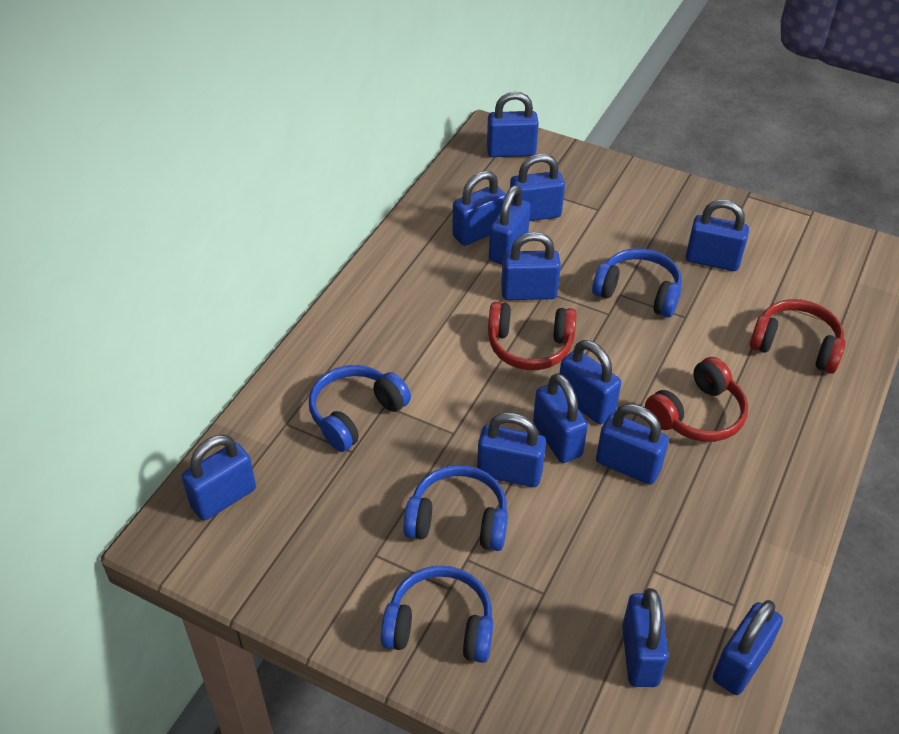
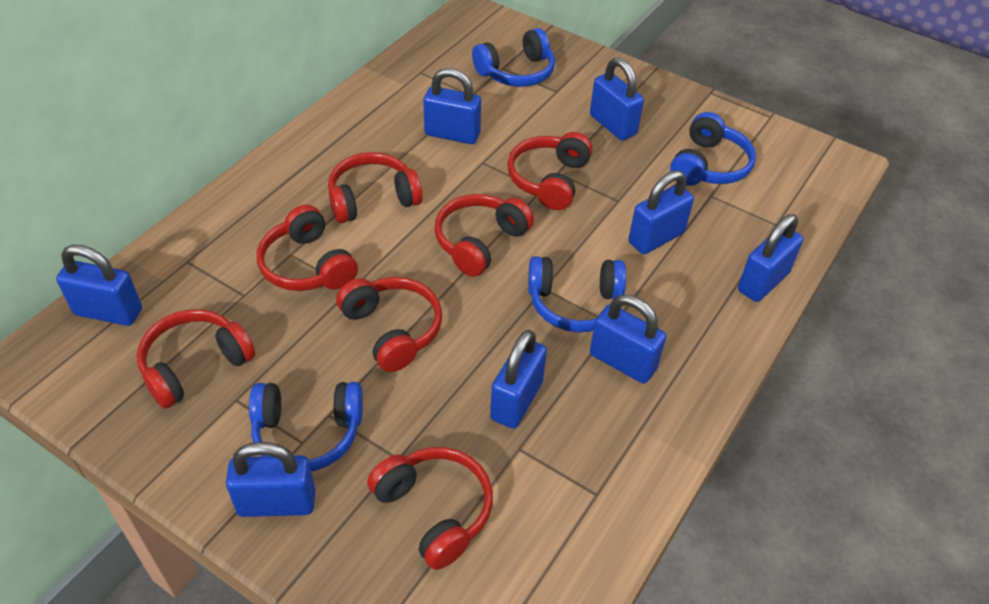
blue padlock: [182,435,256,521] [452,171,506,246] [477,412,546,487] [487,92,539,157] [489,185,531,265] [501,232,561,300] [510,154,565,221] [533,373,588,463] [559,340,621,424] [596,404,669,485] [622,588,669,687] [686,199,749,271] [713,600,783,695] = 13 -> [56,245,142,326] [226,442,315,517] [423,68,481,144] [490,330,547,429] [590,57,644,140] [590,295,666,383] [629,170,694,254] [738,214,803,302] = 8
red headphones: [488,302,577,370] [645,357,748,442] [749,299,846,374] = 3 -> [137,309,255,409] [257,205,358,291] [328,152,423,223] [336,277,442,372] [367,447,493,570] [434,194,534,277] [507,132,592,210] = 7

